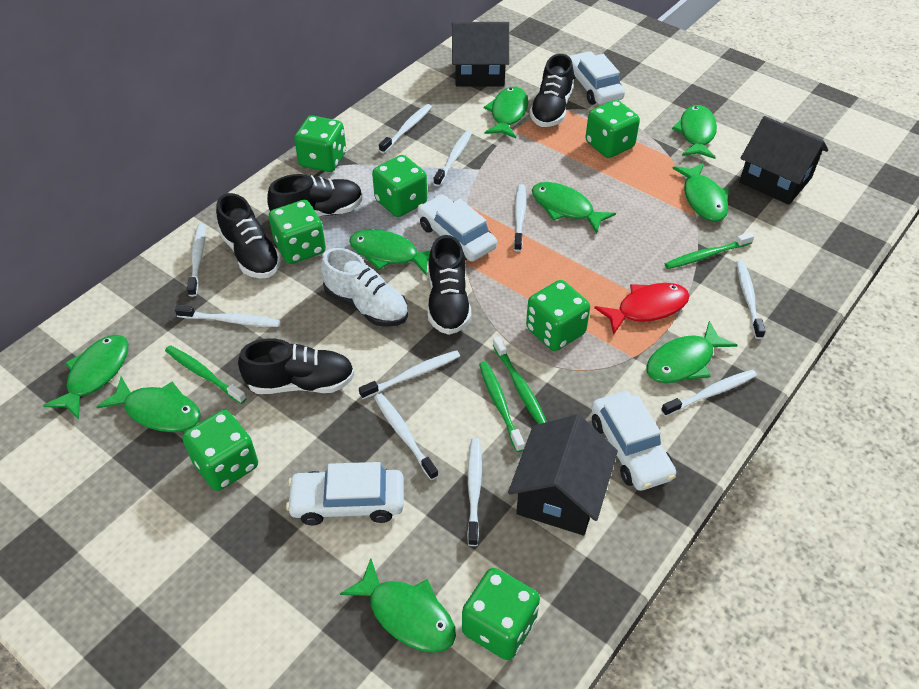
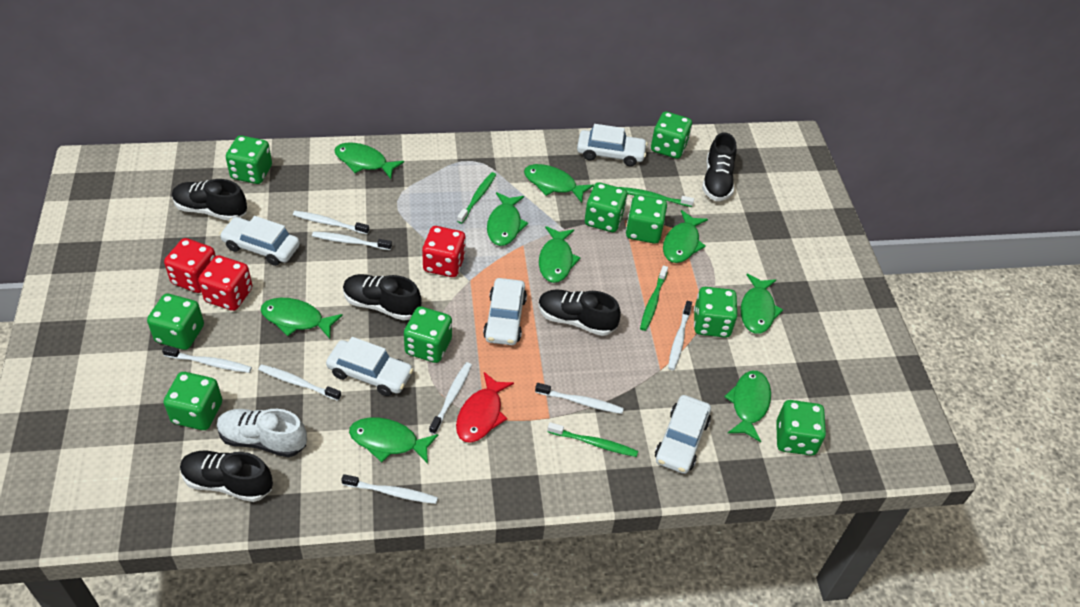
black house: [452,22,509,87] [508,414,618,535] [739,116,828,205] = 3 -> none = 0
green dice: [183,410,258,491] [269,200,326,264] [294,115,346,172] [372,155,427,217] [462,568,540,660] [526,280,590,351] [585,100,640,158] = 7 -> [147,294,204,350] [164,372,222,430] [226,135,272,184] [404,306,452,363] [585,182,627,232] [626,194,667,244] [651,112,692,159] [694,287,737,338] [776,400,826,456] = 9
red dice: none = 0 -> [164,238,216,293] [198,255,252,311] [422,226,466,277] = 3
white car: [286,462,404,525] [417,195,497,262] [569,51,625,105] [591,391,676,491] = 4 -> [219,216,300,266] [326,337,414,396] [483,278,527,345] [577,124,648,166] [655,395,711,474] = 5
white toothbrush: [175,305,280,327] [187,224,205,297] [359,350,460,399] [374,393,438,480] [379,104,432,153] [434,130,472,186] [467,438,482,546] [514,184,526,252] [661,369,757,417] [737,260,765,339] = 10 -> [162,346,252,373] [258,364,341,401] [293,211,369,234] [312,231,392,250] [341,474,438,504] [429,362,472,434] [535,383,624,414] [668,301,692,370] = 8

